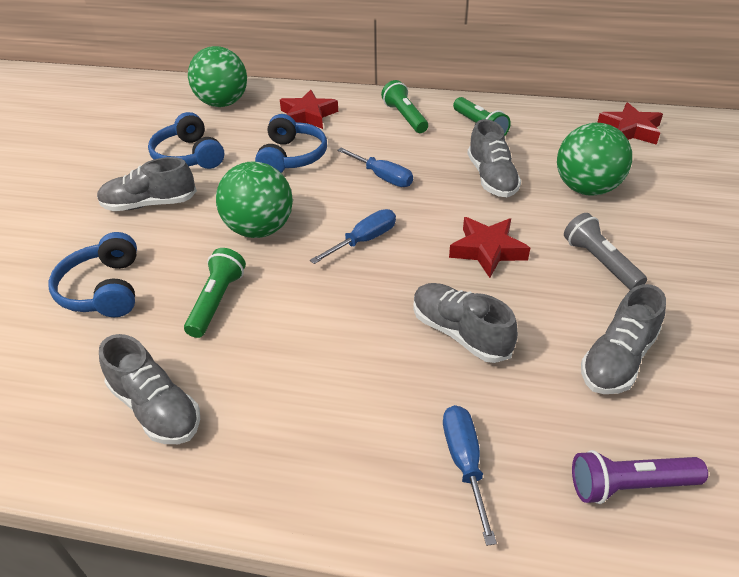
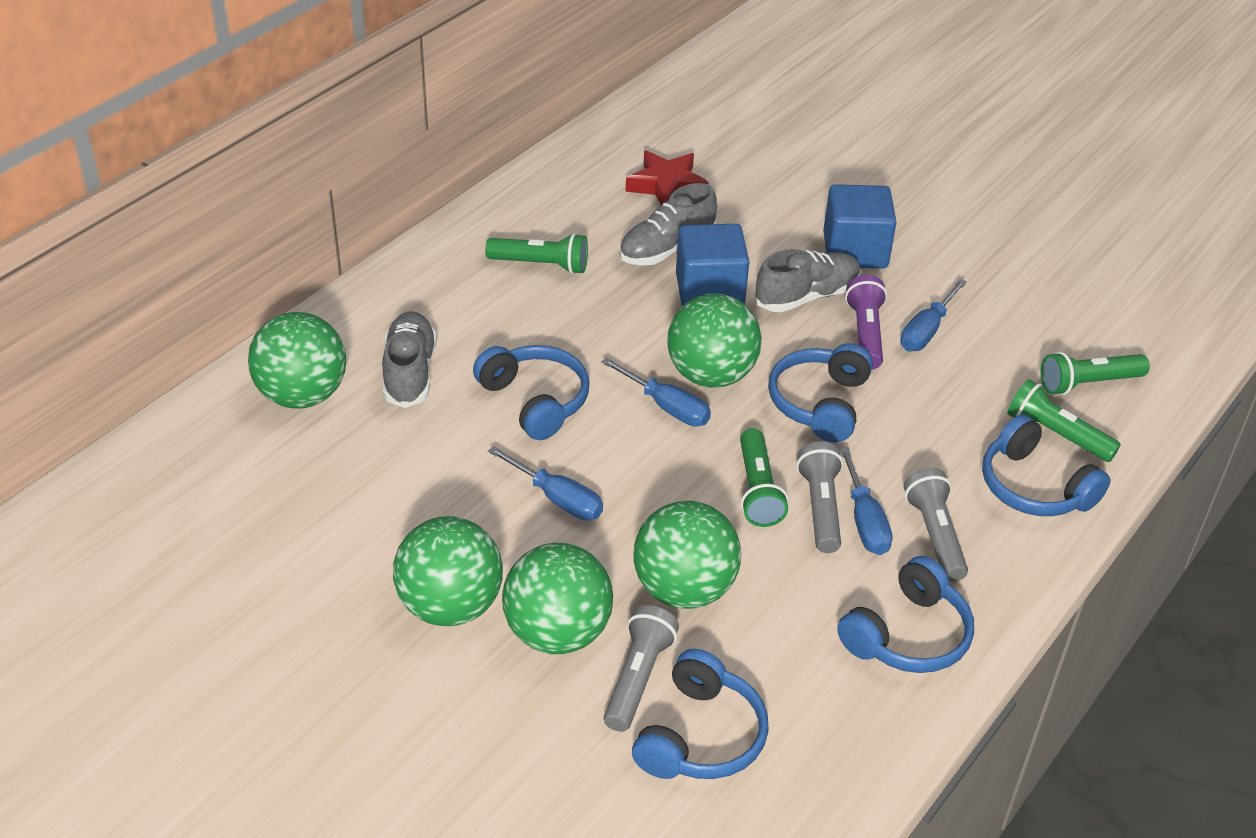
blue cube: none = 0 -> [676,224,749,306] [823,184,897,269] = 2
blue headphones: [48,232,137,317] [148,112,224,169] [255,114,327,173] = 3 -> [473,345,590,440] [632,649,769,779] [768,343,873,442] [837,556,974,673] [982,414,1110,516] = 5
blue screwdriver: [310,209,396,264] [337,148,413,187] [443,405,497,546] = 3 -> [488,446,603,521] [601,357,711,426] [840,447,893,555] [900,279,967,351] = 4
green ball: [188,46,247,107] [216,161,293,238] [557,123,632,196] = 3 -> [248,312,346,409] [393,516,503,626] [502,543,613,654] [634,501,741,609] [667,294,762,388] = 5
green flashlight: [184,248,246,338] [381,80,428,133] [453,97,511,136] = 3 -> [485,233,588,274] [740,428,788,527] [1007,379,1121,462] [1041,352,1150,395] = 4
grey flashlight: [564,213,647,290] = 1 -> [604,605,679,732] [796,441,843,553] [903,468,968,582] = 3
grey shoe: [97,157,197,211] [99,334,200,444] [413,283,518,363] [467,119,521,197] [581,284,666,394] = 5 -> [382,311,437,408] [619,183,717,265] [755,249,861,312] = 3
red star: [280,90,338,129] [449,217,530,278] [597,102,663,145] = 3 -> [626,150,709,205] = 1

